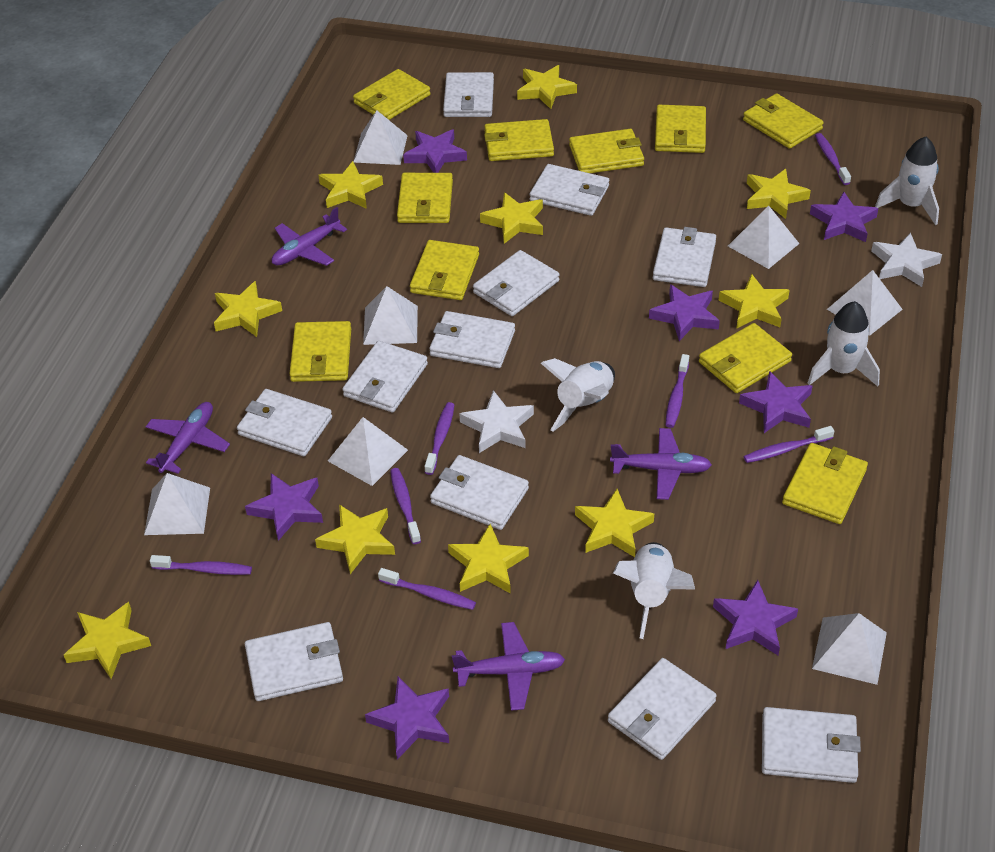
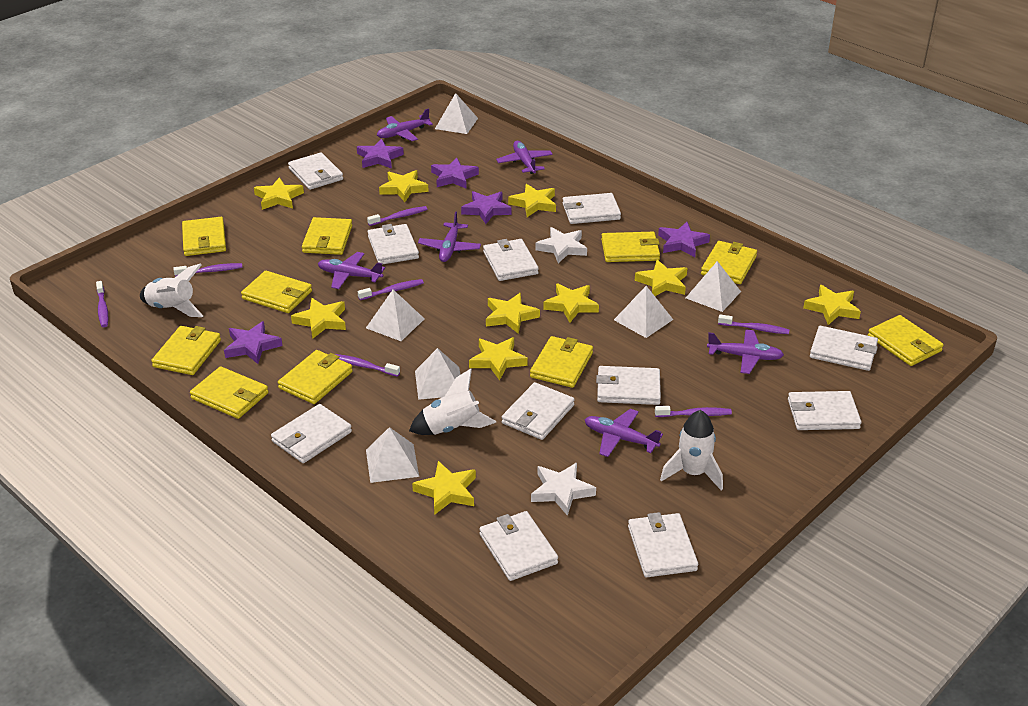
purple plane: [146,402,230,474] [272,207,347,266] [452,622,565,711] [610,428,712,500] = 4 -> [318,252,385,289] [377,108,433,141] [418,211,481,262] [496,141,553,174] [584,409,663,457] [707,329,784,374] = 6
purple star: [245,473,323,541] [365,677,449,760] [403,129,467,173] [649,284,720,341] [713,580,798,655] [739,371,813,433] [810,192,879,242] = 7 -> [224,321,282,364] [357,139,404,169] [431,157,479,189] [461,191,511,224] [658,222,710,257] = 5
white pyramid: [144,473,210,535] [328,417,408,486] [353,110,408,165] [363,286,418,345] [728,206,800,269] [812,613,887,685] [827,270,903,336] = 7 -> [366,290,425,341] [366,427,419,483] [415,348,460,400] [435,93,478,134] [614,286,673,338] [686,261,741,312] = 6
white rocket: [541,358,615,432] [613,542,695,639] [807,301,880,387] [875,137,939,225] = 4 -> [140,264,203,317] [409,369,496,435] [660,410,723,491] = 3

